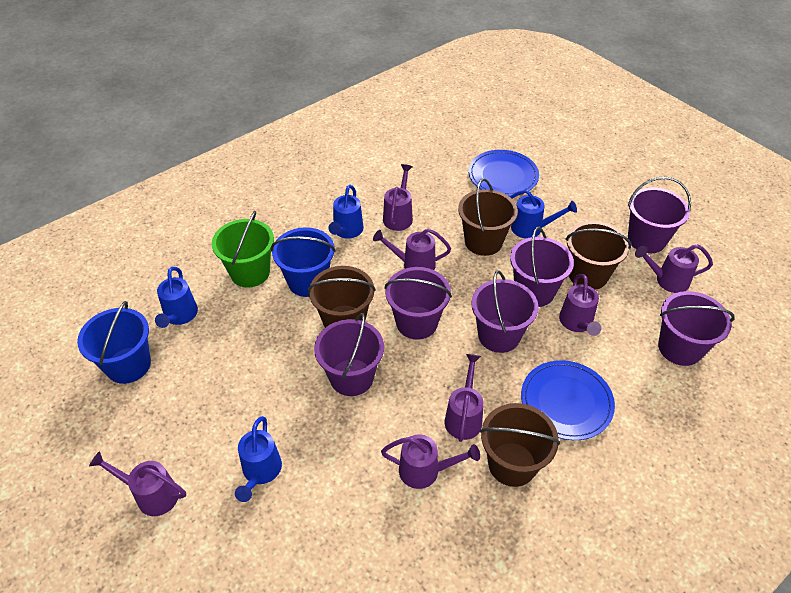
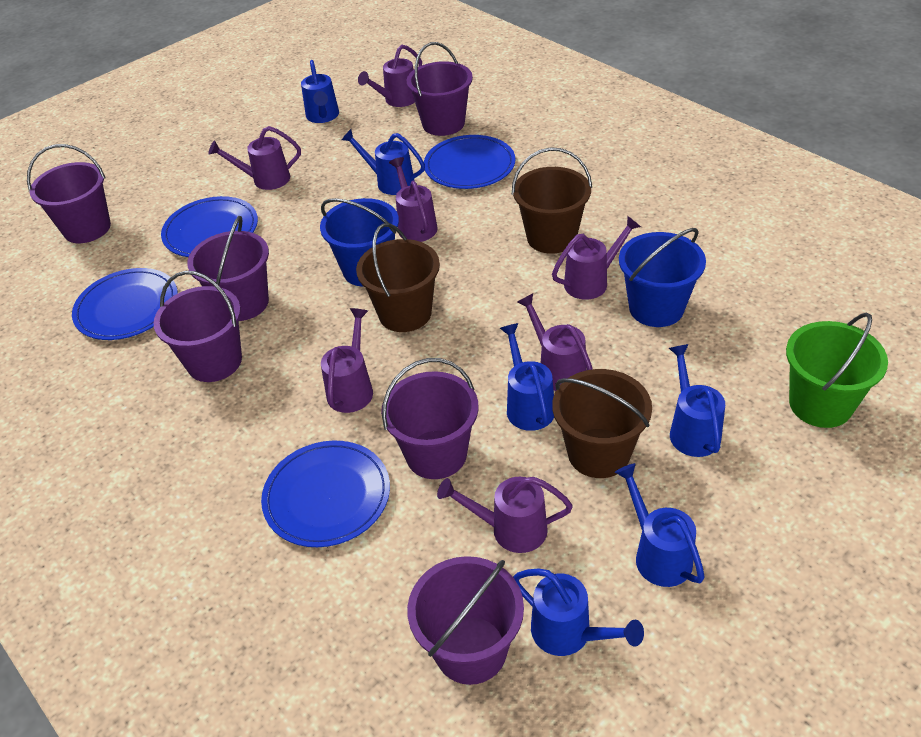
blue plate: [468,150,539,196] [521,360,615,440] = 2 -> [72,268,178,340] [161,196,258,257] [261,441,390,547] [424,135,515,189] = 4
blue watering can: [155,267,198,328] [235,416,282,502] [329,185,364,239] [510,190,577,238] = 4 -> [301,60,339,123] [342,129,425,195] [500,323,554,431] [513,569,644,656] [615,463,705,587] [669,344,725,457] = 6
brown bucket: [308,266,376,328] [458,178,518,256] [480,403,560,487] [565,221,632,290] = 4 -> [356,223,440,332] [512,147,592,254] [552,369,652,478] = 3

